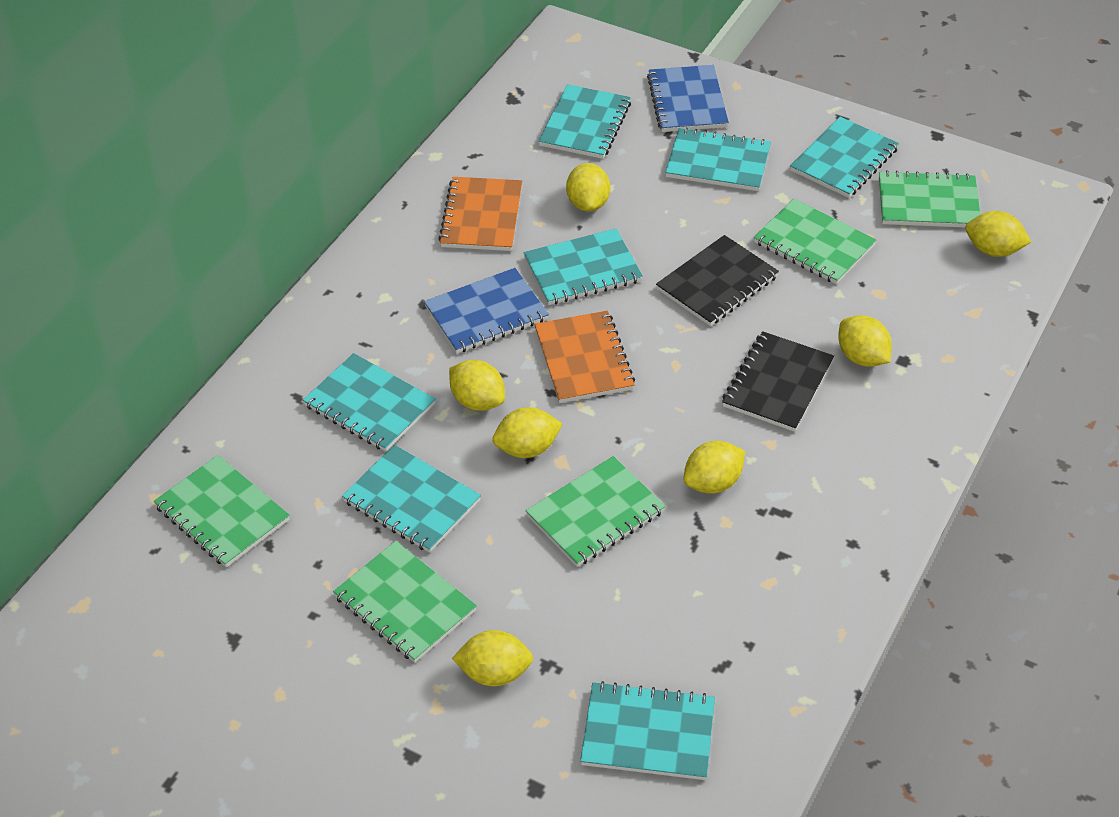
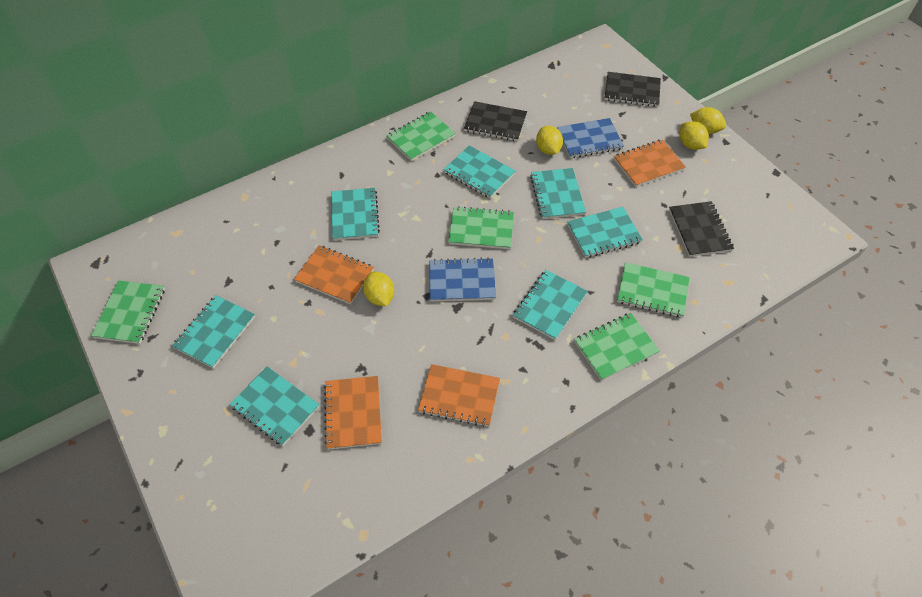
black notebook: [656,235,779,326] [722,331,834,432] = 2 -> [464,101,527,141] [605,72,661,107] [669,201,734,257] = 3
orange notebook: [438,177,522,251] [535,311,635,403] = 2 -> [294,245,374,305] [324,376,382,450] [418,364,500,427] [614,139,686,187] = 4
yellow lemon: [449,360,505,411] [452,630,533,686] [493,407,562,458] [566,163,610,212] [683,441,745,494] [838,315,892,367] [966,211,1031,257] = 7 -> [363,272,394,306] [536,126,563,155] [680,121,709,150] [690,107,726,134] = 4

